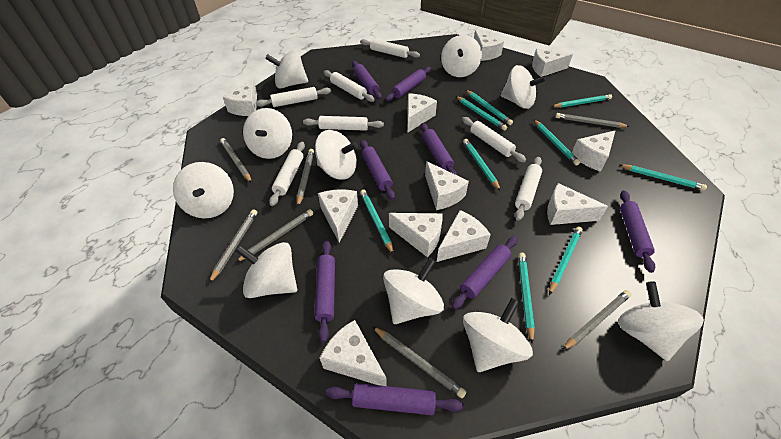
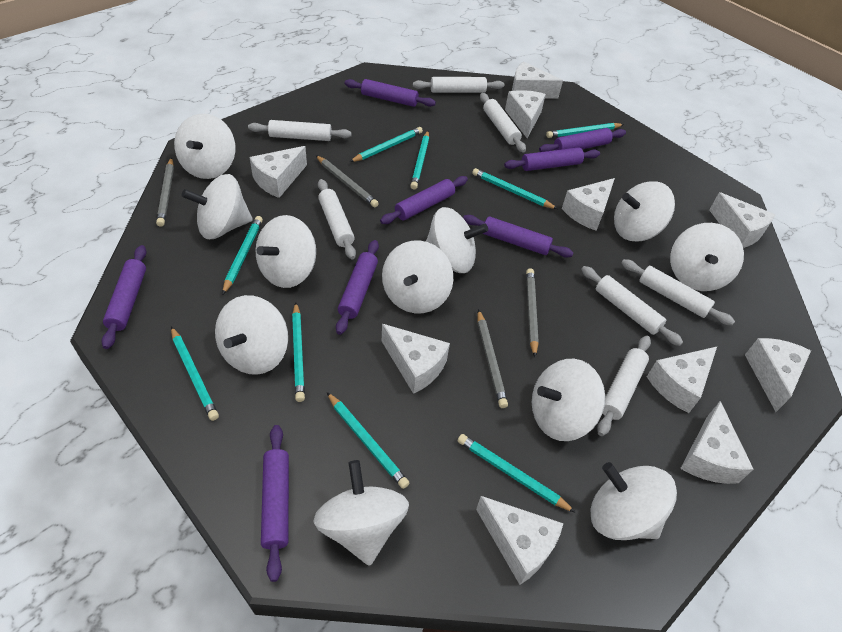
grey pencil: [209,209,257,284] [220,138,252,183] [235,209,313,263] [297,149,314,207] [372,326,466,398] [555,113,630,128] [562,290,631,350] = 7 -> [156,157,174,227] [316,155,379,207] [478,309,508,408] [526,268,539,357] = 4
white cheese: [223,79,257,116] [318,189,358,243] [320,320,387,386] [389,213,443,257] [408,93,437,132] [425,161,469,210] [437,210,491,262] [474,30,504,61] [532,49,573,77] [547,183,608,225] [571,130,616,172] = 11 -> [249,146,307,198] [382,324,450,394] [476,496,563,585] [505,90,546,138] [512,61,563,99] [562,178,615,231] [647,347,717,413] [680,401,753,484] [709,192,775,248] [745,338,811,412] = 10
white spinning top: [173,162,234,219] [235,242,297,298] [243,108,292,159] [265,50,308,88] [315,130,358,180] [383,258,444,324] [441,35,482,77] [463,298,533,372] [501,65,546,109] [618,281,704,361] = 10 -> [174,114,235,179] [182,174,253,239] [215,295,288,375] [255,215,316,288] [313,460,409,566] [382,240,453,313] [426,207,488,273] [532,359,605,441] [591,462,677,540] [614,181,675,242] [670,223,744,291] = 11

